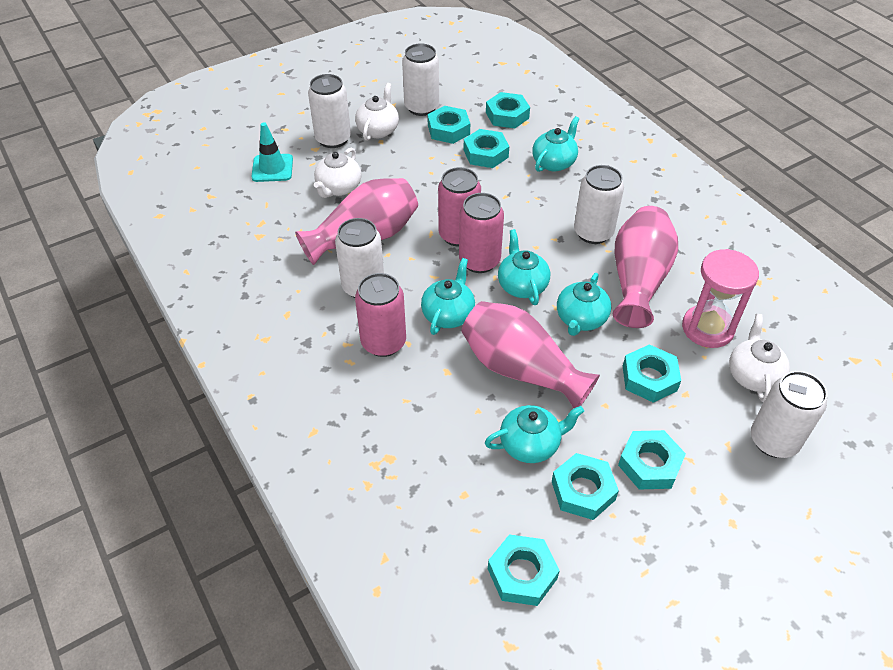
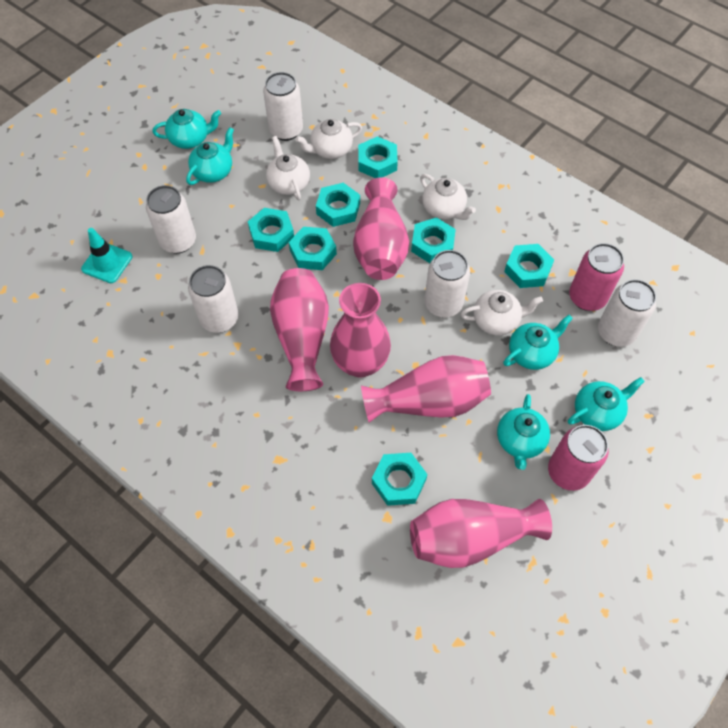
pink can: [355,273,406,357] [438,167,481,247] [459,193,504,273] = 3 -> [548,425,609,491] [569,243,624,311] = 2
pink hourglass: [682,249,759,348] = 1 -> none = 0
pink vase: [295,178,418,265] [461,301,600,408] [613,206,678,328] = 3 -> [270,268,329,391] [330,283,391,378] [353,177,409,280] [361,355,491,423] [410,499,552,568] = 5
white teapot: [314,148,361,198] [355,83,399,141] [729,314,790,402] = 3 -> [266,136,310,200] [295,119,362,159] [420,174,476,220] [461,290,543,335] = 4

